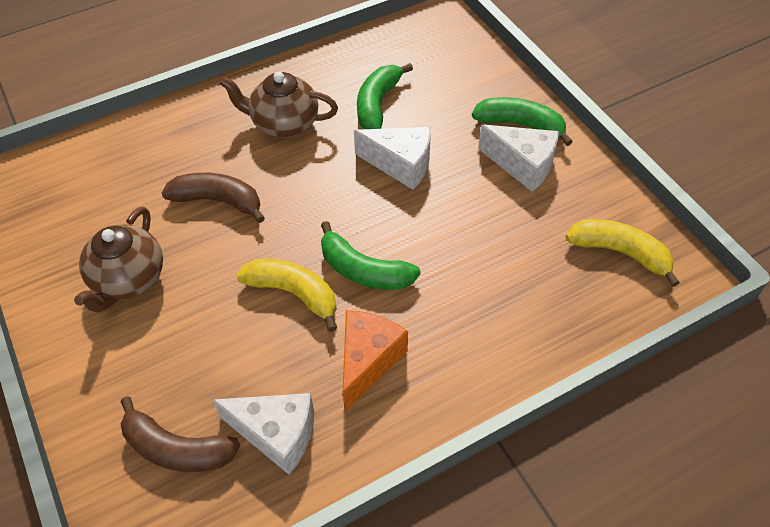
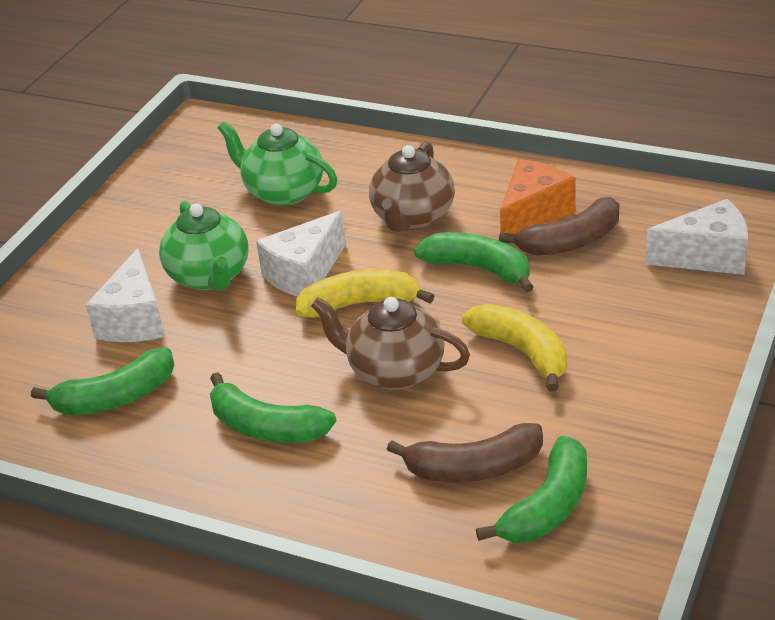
green banana: [321,221,421,290] [357,63,413,129] [472,97,573,146] = 3 -> [31,348,174,415] [210,372,336,443] [414,232,534,292] [476,436,587,543] = 4
green teapot: none = 0 -> [159,201,248,291] [218,121,337,206] = 2

